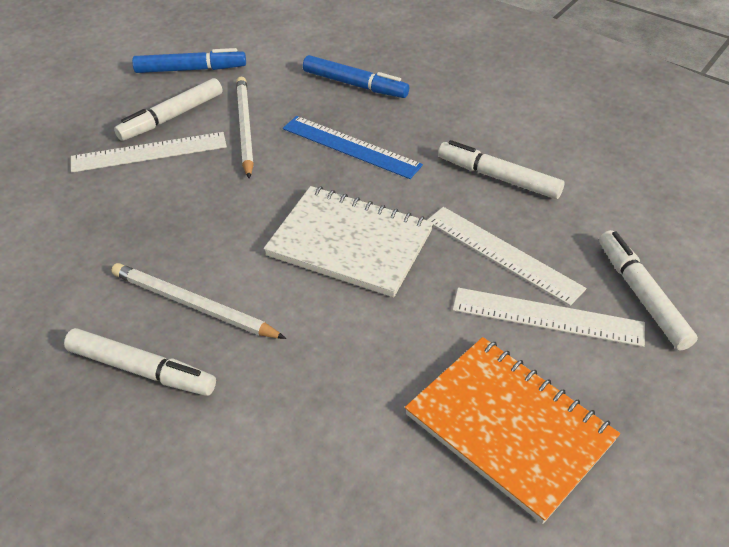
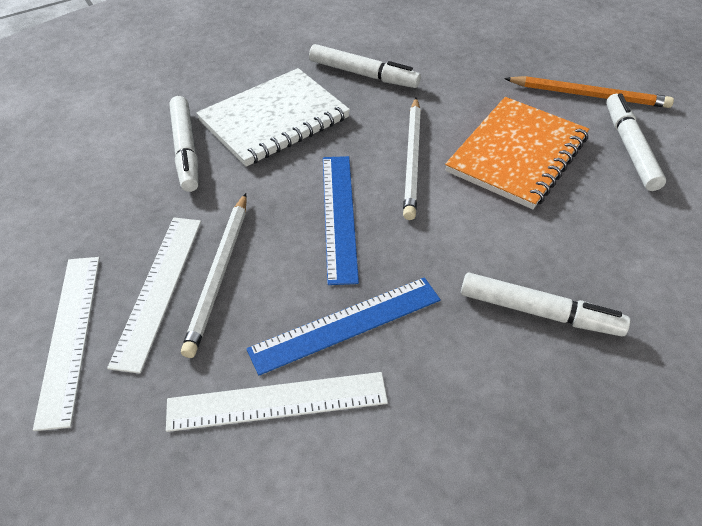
blue marker: [132,48,246,73] [303,55,409,98] = 2 -> none = 0
blue ruler: [283,116,423,179] = 1 -> [246,277,441,375] [323,156,359,285] = 2
orange pencil: none = 0 -> [504,76,674,108] = 1

